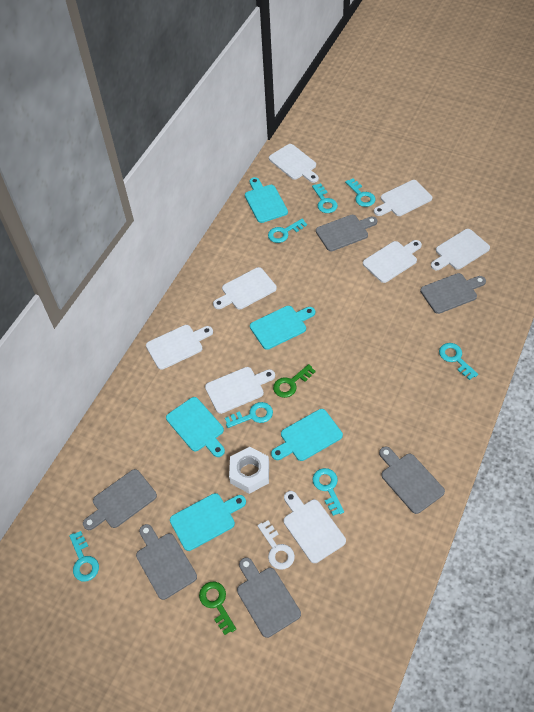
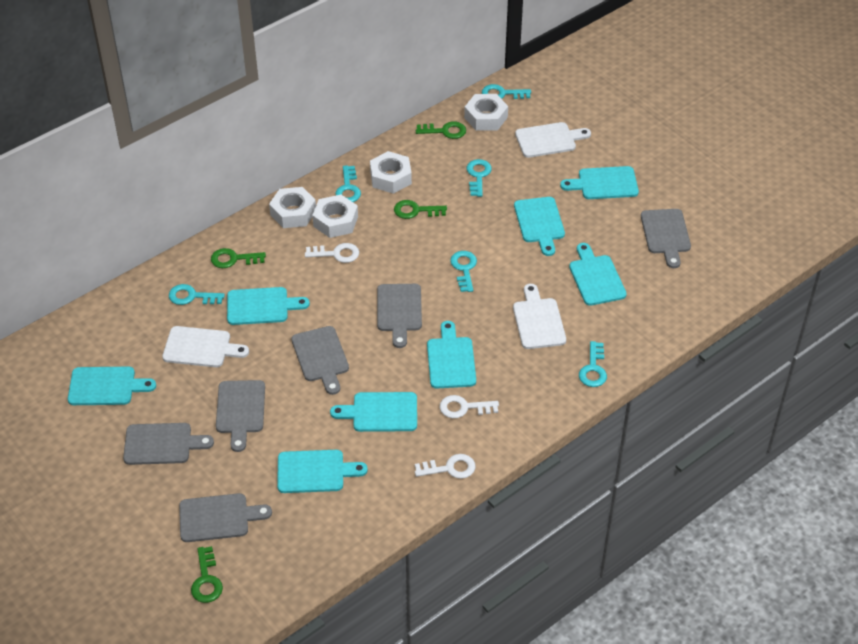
green key: [199,582,236,635] [273,364,316,398] = 2 -> [191,546,223,603] [211,248,266,268] [394,200,447,219] [416,121,466,139] = 4
turquoise cutting board: [166,397,225,457] [170,493,246,551] [245,177,288,223] [250,306,315,350] [271,409,343,461] = 5 -> [68,367,156,405] [227,287,310,325] [277,450,368,493] [330,392,417,432] [427,321,476,388] [514,197,565,256] [560,166,639,199] [569,243,627,306] = 8
turquoise key: [69,531,99,582] [225,402,273,428] [268,219,307,243] [312,183,338,213] [312,468,344,516] [345,178,375,207] [439,343,478,380] = 7 -> [169,284,225,305] [336,166,361,202] [450,251,477,292] [467,159,492,197] [482,84,531,99] [579,341,607,387] = 6
white cutting board: [146,325,213,370] [205,367,275,414] [213,267,277,309] [269,144,319,183] [284,491,346,563] [363,240,422,283] [374,180,432,216] [431,229,490,270] = 8 -> [162,326,249,367] [513,284,566,349] [515,122,591,158] = 3
white key: [257,520,295,570] = 1 -> [305,243,359,263] [415,454,476,479] [440,395,499,418] = 3
white nut: [229,447,269,494] = 1 -> [269,187,316,228] [312,195,358,238] [370,151,412,194] [464,94,508,131] = 4

